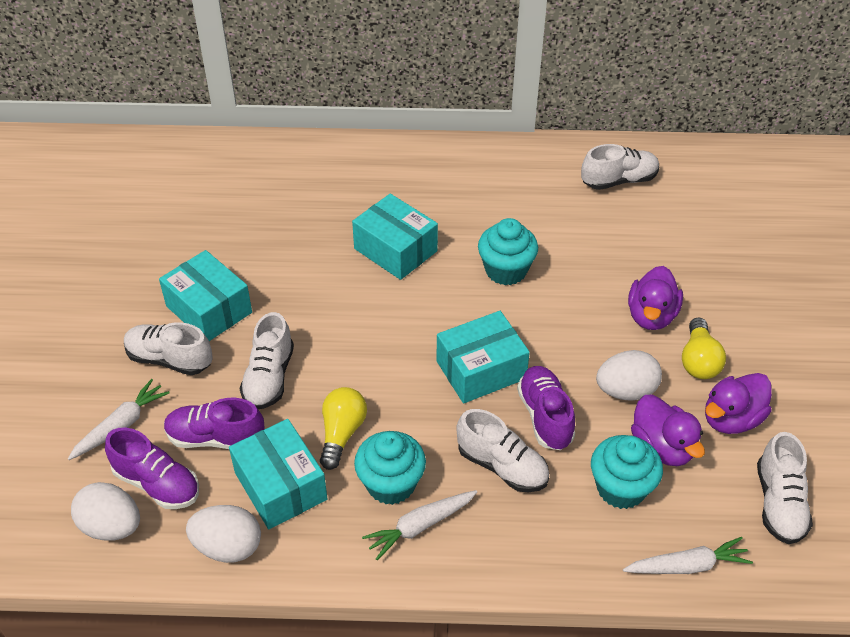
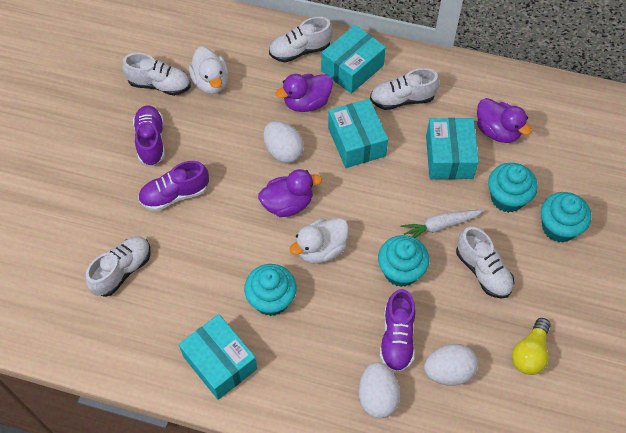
turquoise cupcake: [354,431,426,505] [478,218,538,285] [591,435,663,509] = 3 -> [244,264,297,316] [378,235,429,287] [488,163,538,213] [541,192,591,242] = 4
white carrot: [68,379,169,460] [362,490,477,560] [623,537,753,574] = 3 -> [400,210,483,238] = 1
white duck: none = 0 -> [188,46,229,94] [290,218,349,263] = 2
yellow light bulb: [320,387,367,470] [682,318,726,379] = 2 -> [512,318,551,375] = 1

